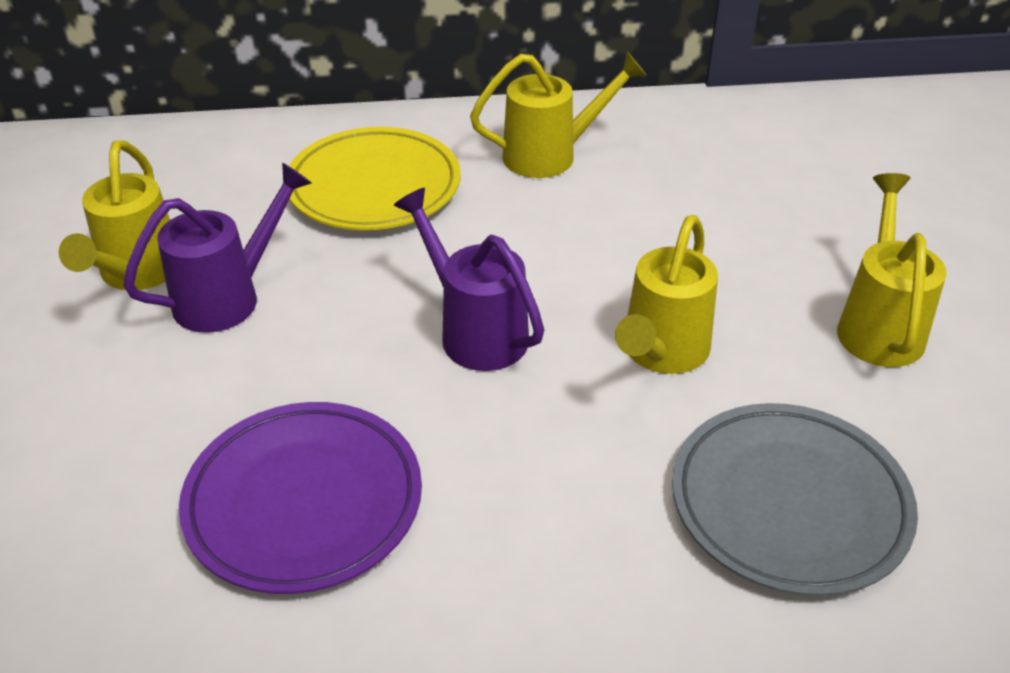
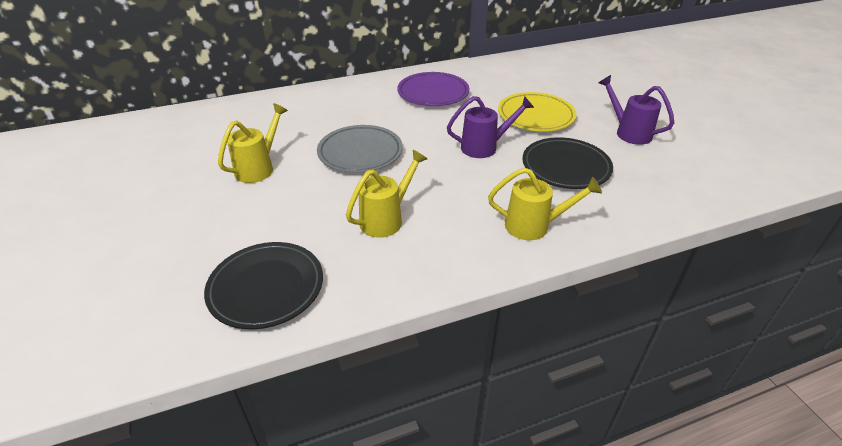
black plate: none = 0 -> [204,242,323,329] [523,137,613,189] = 2
yellow watering can: [59,140,170,290] [470,52,646,178] [615,215,718,374] [837,173,946,367] = 4 -> [218,103,288,183] [346,150,427,238] [488,168,602,240] = 3

